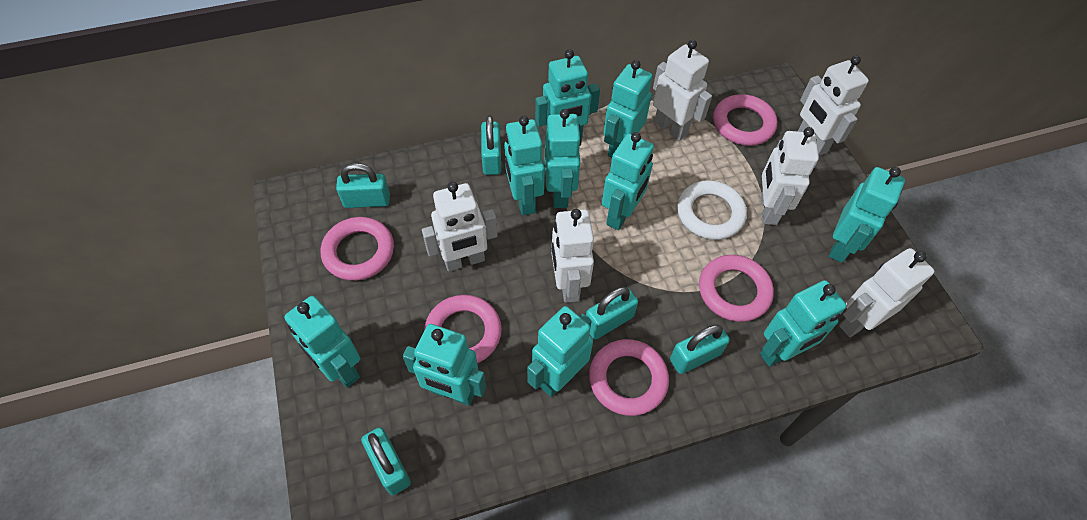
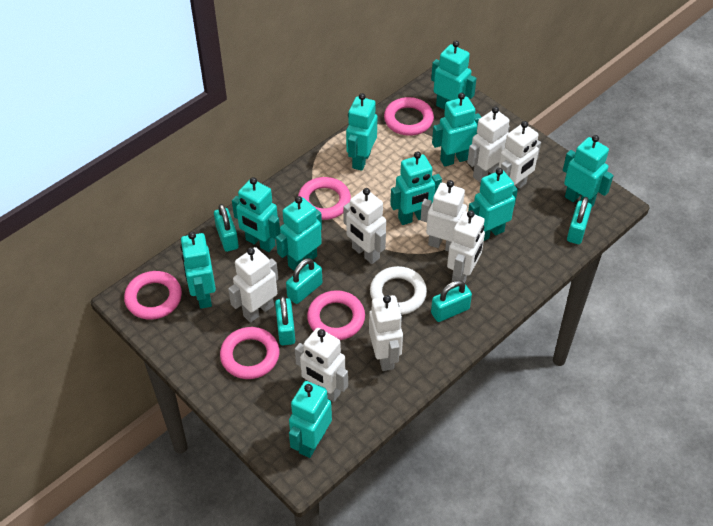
white robot: [422,182,498,272] [551,209,594,303] [653,40,712,141] [761,127,819,225] [797,56,869,156] [839,248,934,337] = 6 -> [228,247,278,323] [295,328,348,402] [343,188,386,264] [369,295,403,371] [421,180,475,252] [447,210,485,283] [467,106,510,183] [498,121,541,188] = 8

